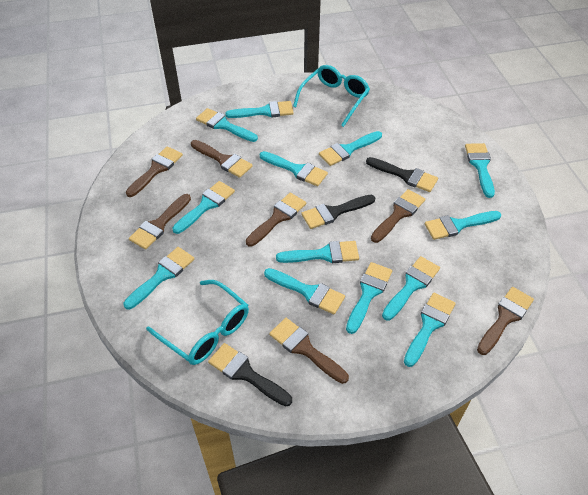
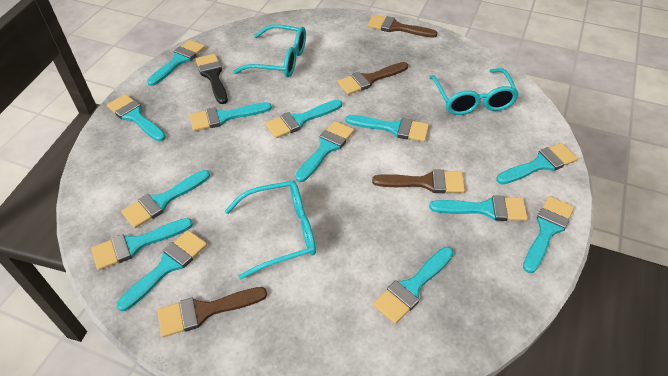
black brush: [208,343,292,406] [301,195,375,229] [366,157,438,192] = 3 -> [195,54,228,104] = 1
brown brush: [126,146,183,197] [129,194,191,249] [191,140,253,178] [246,193,306,246] [269,318,349,384] [371,189,425,243] [477,287,534,355] = 7 -> [157,287,267,337] [337,62,408,95] [368,15,438,38] [372,169,465,193] = 4
turquoise glasses: [146,280,249,365] [293,65,370,127] = 2 -> [225,180,316,280] [233,24,306,77] [429,68,519,115] = 3

